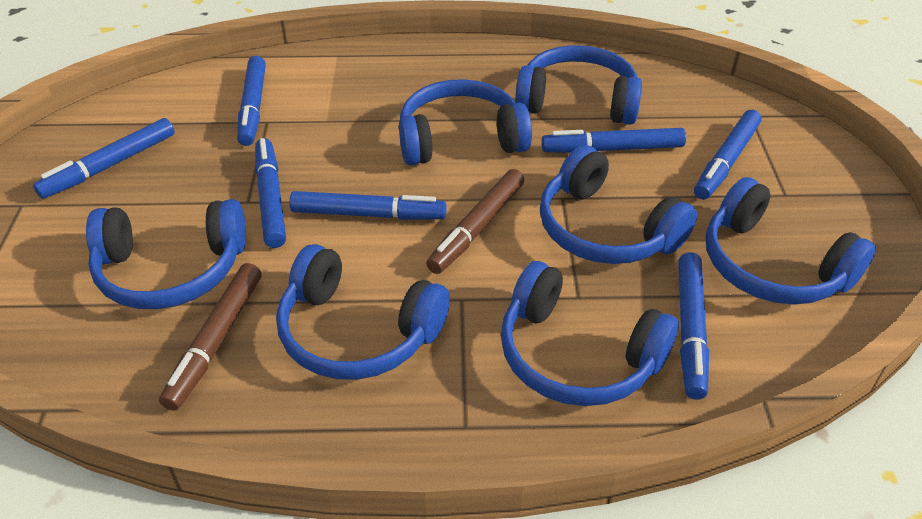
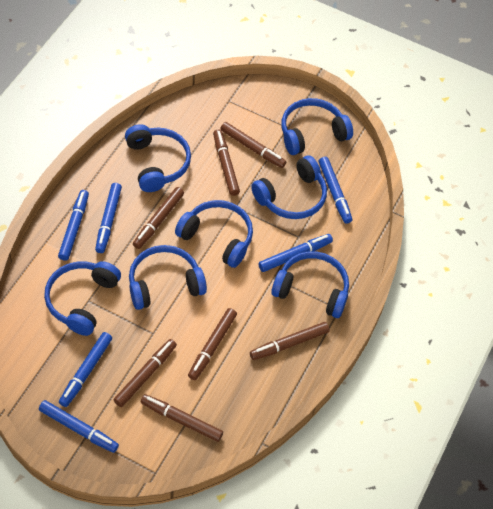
blue marker: [33,118,175,199] [237,56,266,146] [255,138,286,248] [289,191,447,220] [541,128,686,153] [678,252,709,400] [694,109,762,200] = 7 -> [39,400,119,453] [58,190,89,261] [59,332,112,407] [95,183,122,253] [258,234,333,272] [319,157,352,224] = 6
brown marker: [159,263,262,411] [426,169,524,274] = 2 -> [114,339,177,407] [133,187,184,249] [141,394,223,442] [188,308,237,380] [213,130,240,196] [220,122,286,168] [250,322,330,360] = 7

